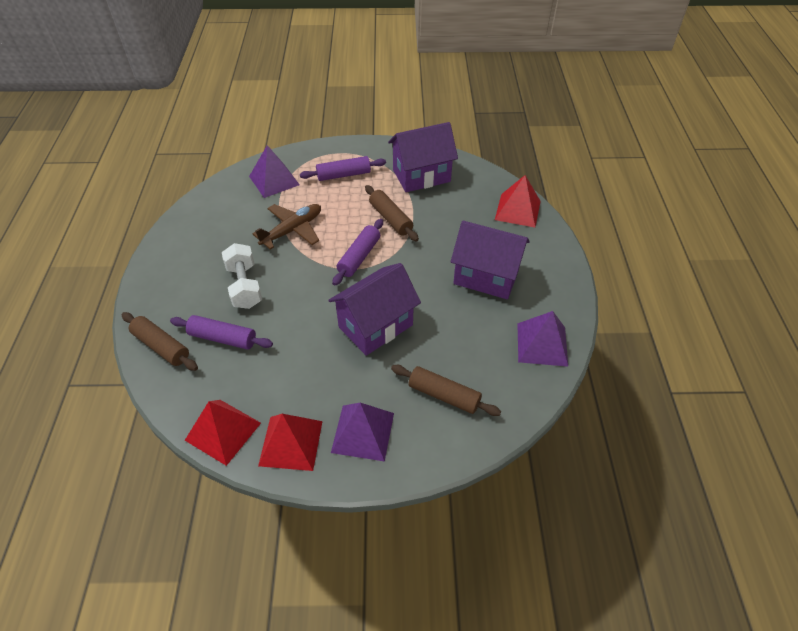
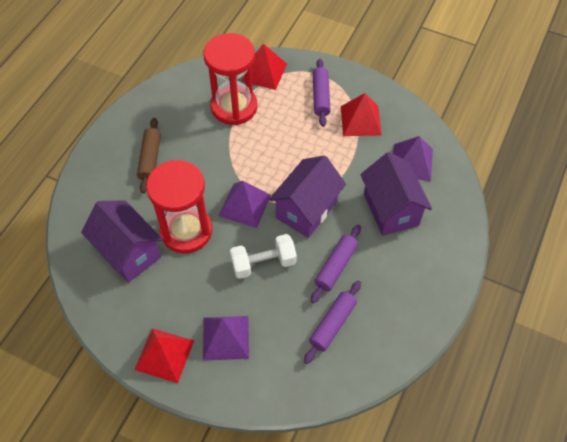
brown plane: [252,204,321,250] = 1 -> none = 0
brown rolling pin: [122,312,198,371] [365,185,419,241] [391,365,501,416] = 3 -> [137,118,161,193] = 1
red hourglass: none = 0 -> [146,160,212,253] [203,33,257,125] = 2

